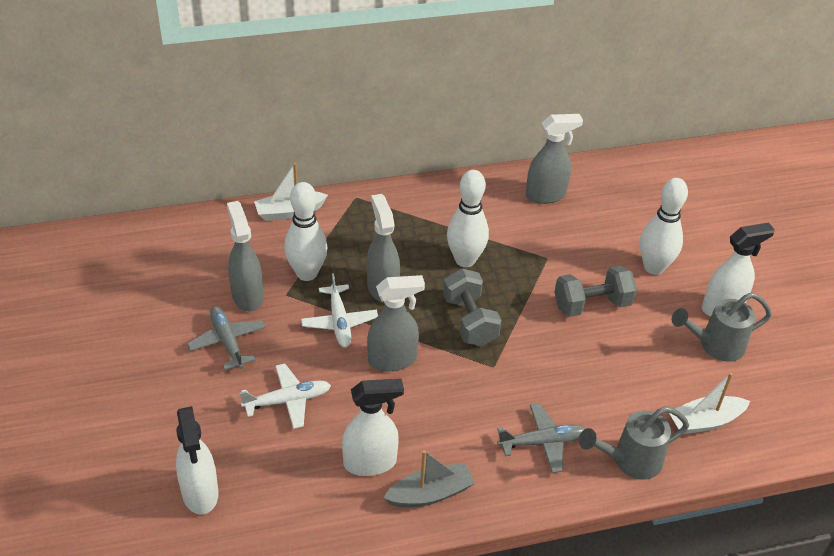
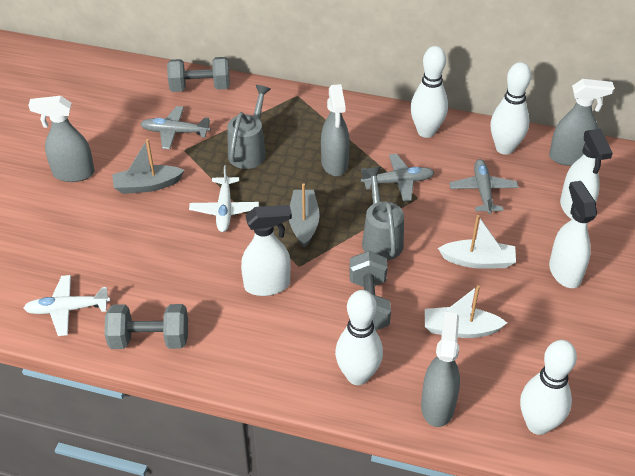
grey boat: [384,450,475,507] = 1 -> [112,139,185,194] [289,183,320,248] = 2
grey dumbbell: [443,268,502,346] [554,265,637,317] = 2 -> [104,304,188,349] [167,57,230,92] [349,251,391,330] = 3
grey plane: [187,306,265,370] [497,403,586,473] = 2 -> [140,106,211,149] [361,154,435,202] [449,159,518,214] = 3
white bowling pin: [284,182,327,281] [447,170,489,267] [640,178,688,275] = 3 -> [335,290,383,385] [410,46,448,138] [490,62,531,155] [520,340,577,435] = 4

